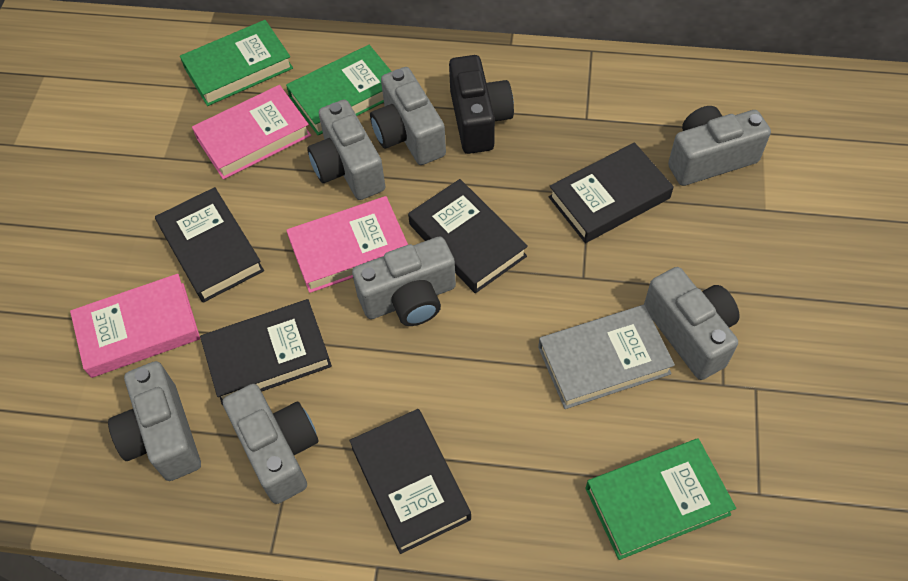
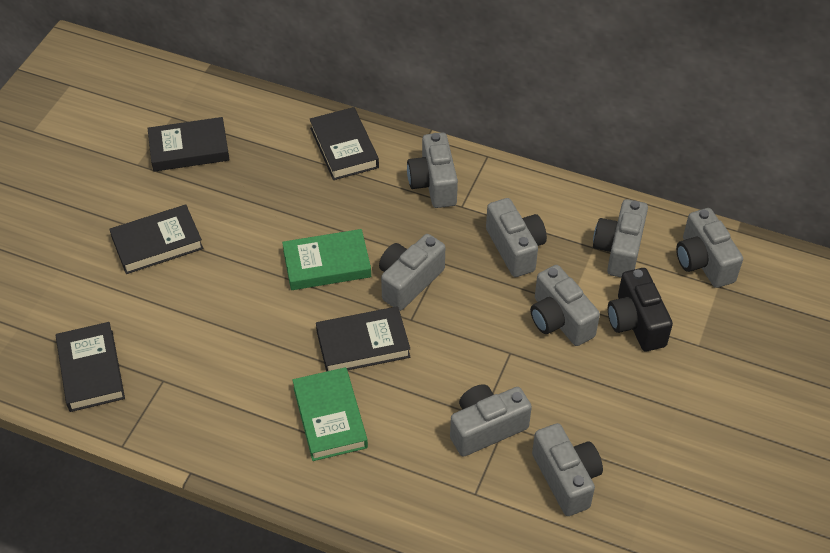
green book: [180,20,293,106] [286,45,392,136] [586,438,736,560] = 3 -> [282,229,371,290] [292,367,368,461] = 2
grey book: [538,305,675,409] = 1 -> none = 0
grey camera: [108,361,201,481] [223,384,319,504] [307,100,385,200] [352,237,456,326] [370,67,446,165] [644,267,739,380] [668,106,771,186] = 7 -> [379,234,445,311] [407,132,458,208] [450,384,532,457] [486,198,547,277] [530,265,600,346] [532,423,603,516] [593,199,648,277] [676,208,743,288] = 8
pink book: [70,274,200,378] [192,85,311,179] [286,196,408,293] = 3 -> none = 0

